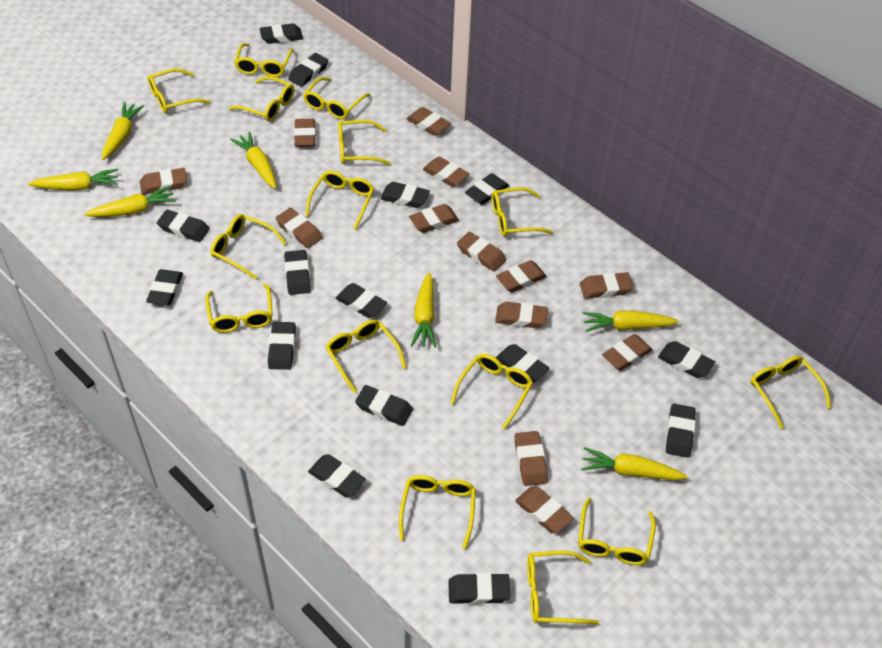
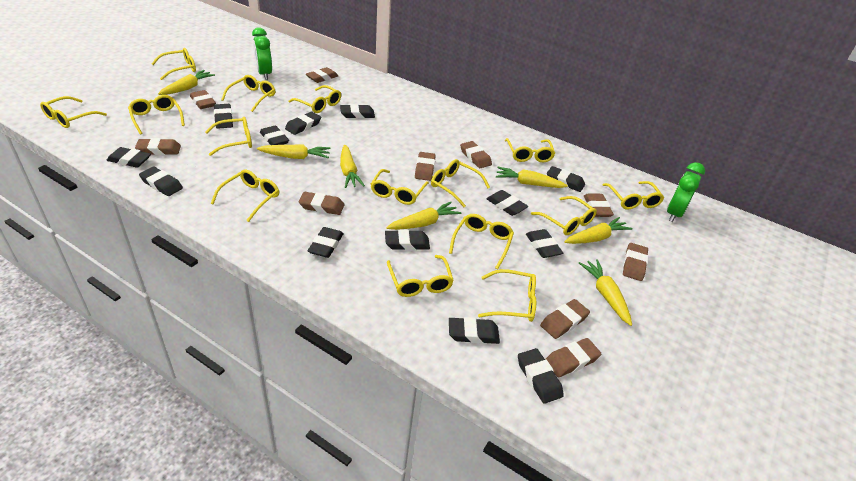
black eraser: [146,269,183,305] [157,210,210,242] [259,23,303,44] [268,322,296,370] [284,250,311,295] [288,53,328,87] [308,454,366,497] [336,283,387,318] [355,385,413,426] [380,182,430,208] [448,573,510,604] [465,173,509,205] [496,344,550,382] [658,341,715,378] [666,404,696,458] = 15 -> [106,147,151,168] [139,167,183,196] [214,104,233,129] [260,125,289,145] [285,112,321,135] [307,227,344,258] [340,104,375,118] [385,230,430,250] [449,317,500,344] [486,190,528,216] [518,348,564,404] [526,229,563,258] [547,166,585,192] = 13
brown eraser: [140,168,187,195] [276,208,323,248] [294,119,316,147] [407,107,451,136] [409,204,459,233] [422,156,470,187] [457,232,506,272] [495,302,548,328] [496,260,547,293] [515,431,548,486] [515,486,574,533] [580,272,633,299] [602,334,653,371] = 13 -> [135,138,181,155] [190,90,216,109] [298,192,344,215] [306,67,338,83] [415,152,436,181] [460,141,492,168] [540,299,590,339] [545,338,601,377] [584,194,614,217] [623,243,648,281] = 10
green clock: none = 0 -> [252,27,272,80] [667,162,705,222] = 2

